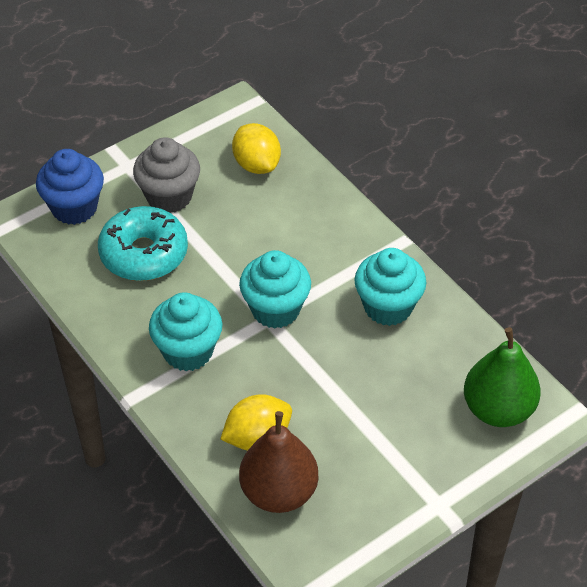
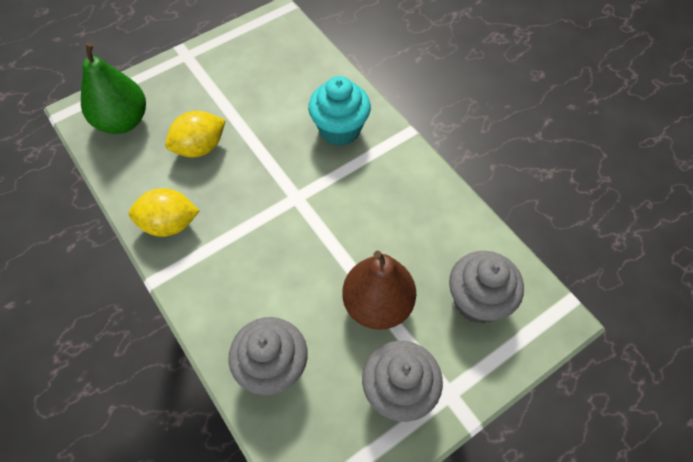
blue cupcake: [36,149,104,225] = 1 -> none = 0
grey cupcake: [133,137,200,213] = 1 -> [228,317,308,395] [362,341,443,422] [449,251,524,324] = 3
turquoise cupcake: [149,292,223,371] [239,250,311,328] [354,248,426,326] = 3 -> [308,76,371,146] = 1
turquoise donut: [98,206,188,281] = 1 -> none = 0

